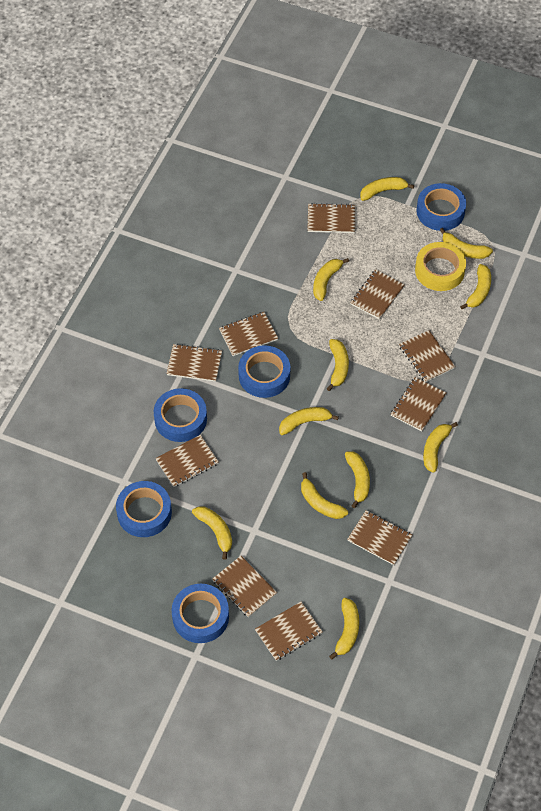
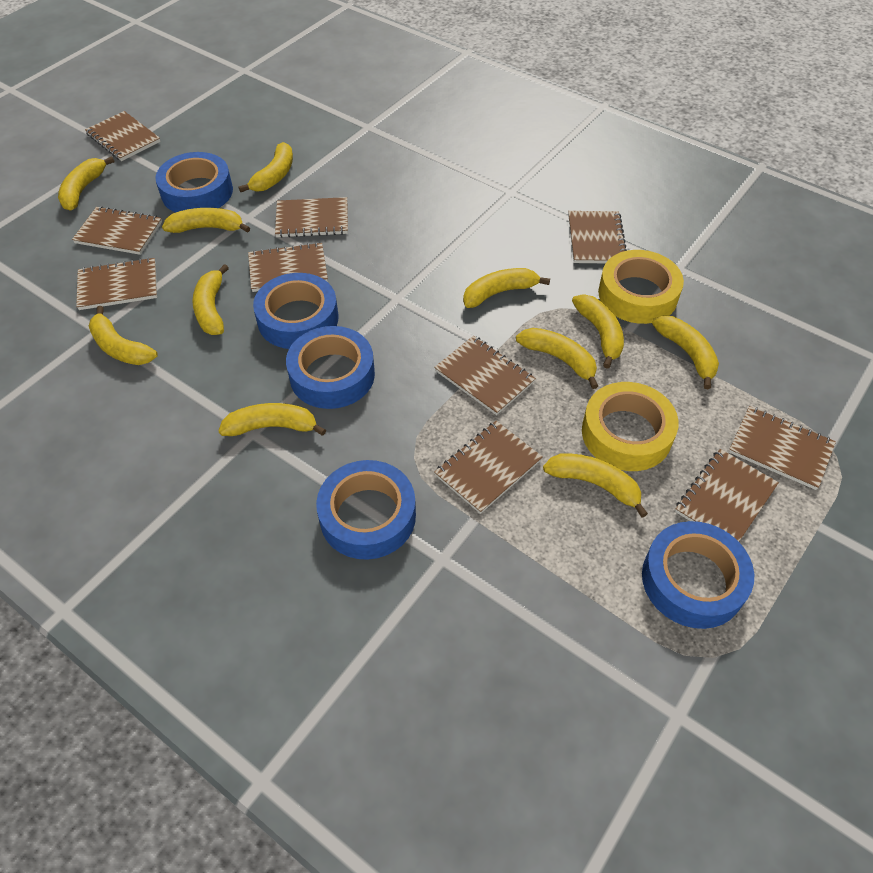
yellow tape: [415,242,466,291] = 1 -> [582,382,679,471] [598,250,684,324] = 2

